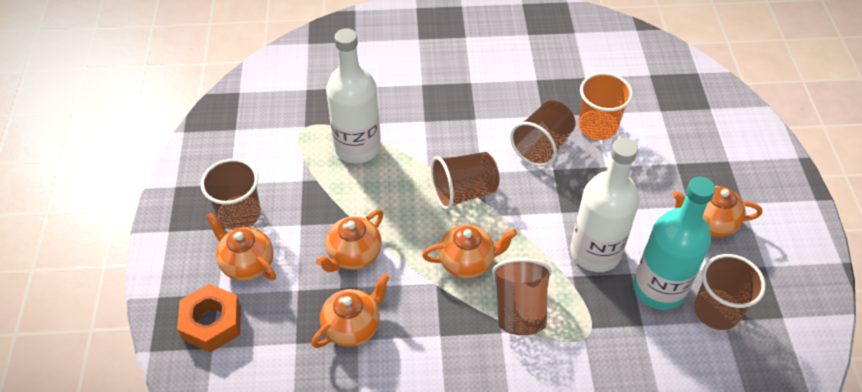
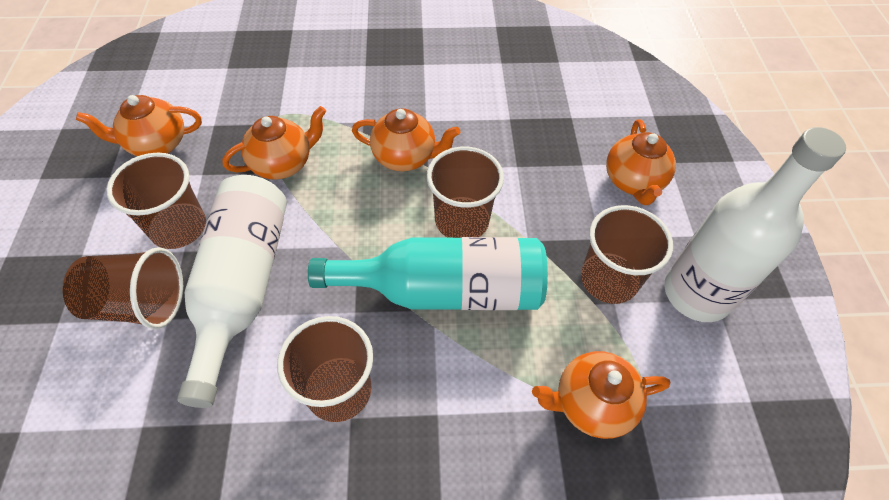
orange cup: [579,72,633,140] = 1 -> none = 0
orange nut: [177,284,241,352] = 1 -> none = 0

